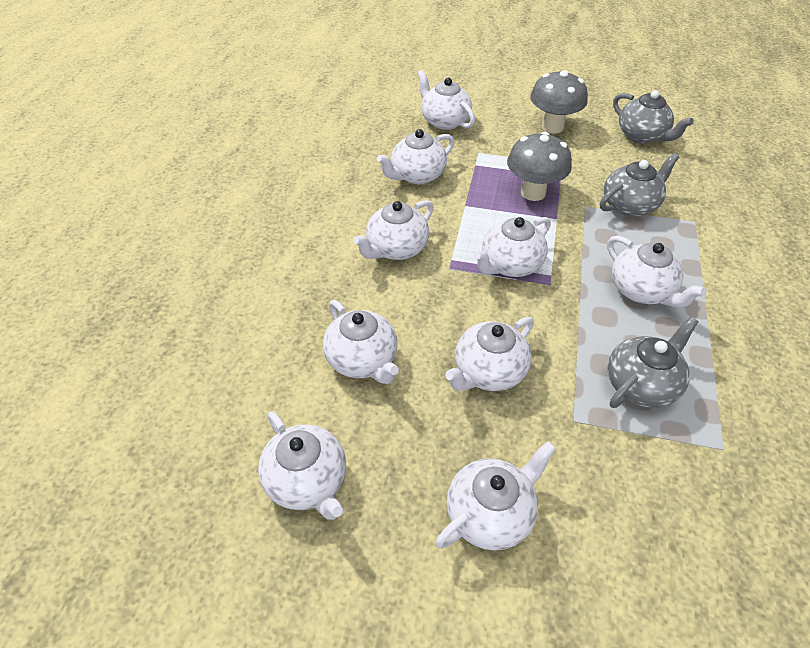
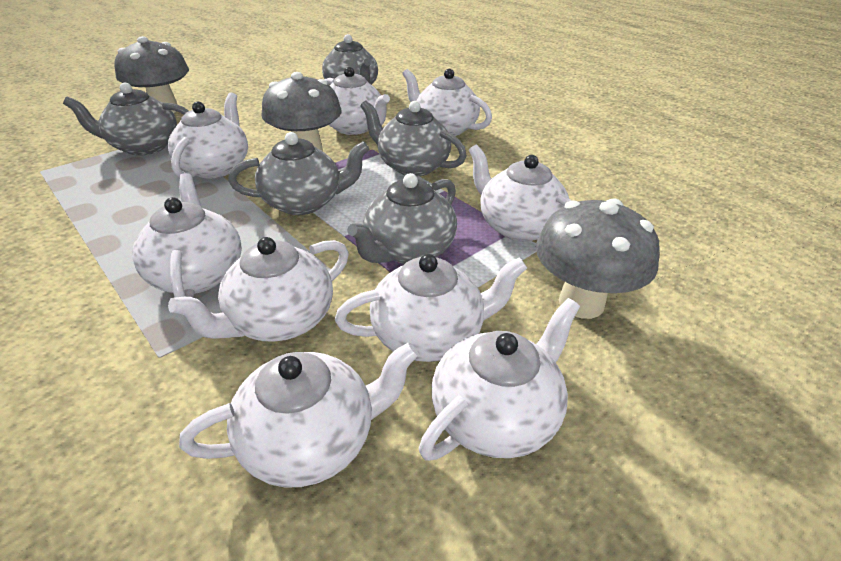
grey mushroom: [507,132,572,201] [530,70,588,133] = 2 -> [114,36,189,113] [261,72,341,151] [536,198,660,319] = 3
grey teapot: [600,153,679,217] [608,317,698,408] [613,90,694,143] = 3 -> [63,83,189,155] [228,132,369,215] [322,34,378,85] [347,173,457,264] [360,100,467,176] = 5

